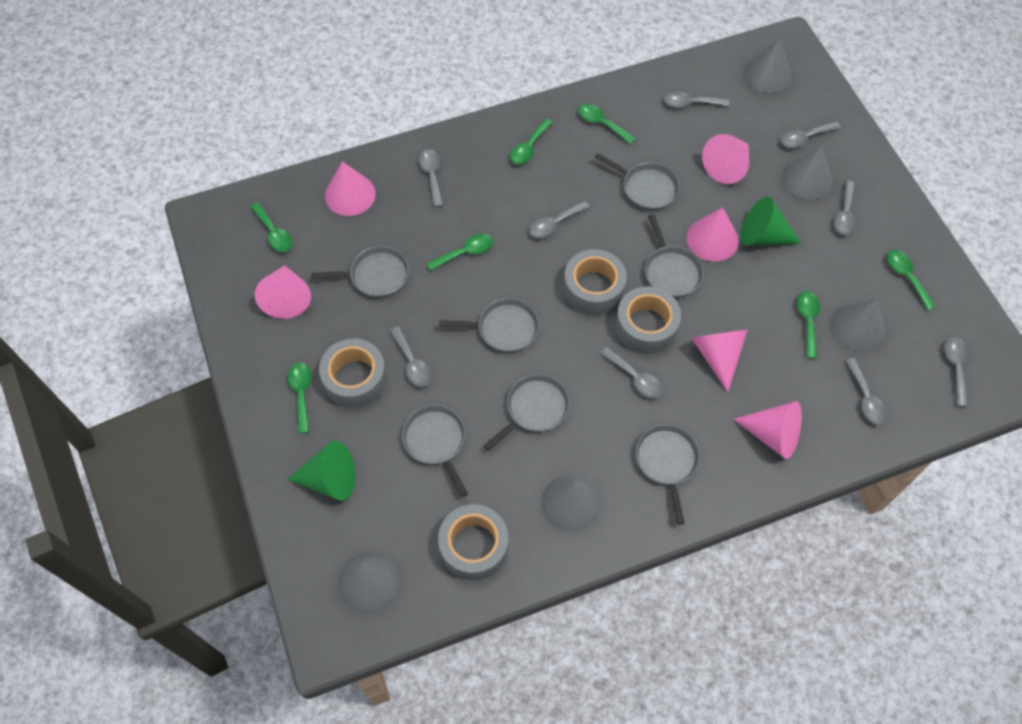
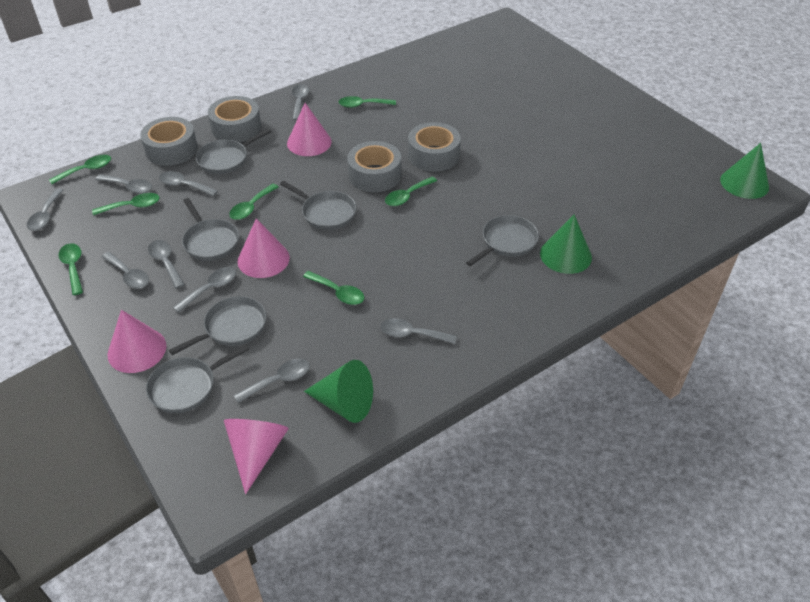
green cone: [287,441,355,500] [740,197,801,246] = 2 -> [304,360,373,423] [540,214,592,274] [720,143,769,199] = 3
grey cone: [338,552,399,613] [541,476,600,532] [744,38,792,93] [782,145,833,200] [831,298,886,352] = 5 -> none = 0
grey pan: [311,246,409,298] [402,405,468,497] [439,298,539,352] [484,374,570,451] [594,153,680,210] [635,424,700,525] [645,214,704,298] = 7 -> [146,345,250,413] [169,296,266,355] [182,198,239,261] [196,129,271,174] [280,181,356,230] [466,215,539,266] = 6
pink cone: [255,265,311,319] [325,161,376,216] [686,207,739,262] [691,330,748,392] [702,134,749,184] [733,401,802,459] = 6 -> [108,310,167,373] [224,419,289,494] [237,218,290,278] [287,103,332,156] = 4

